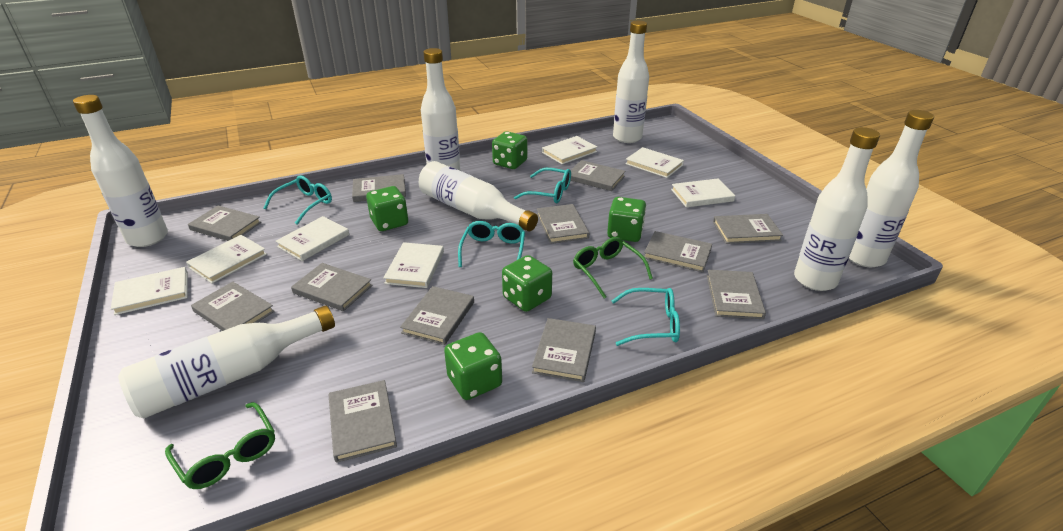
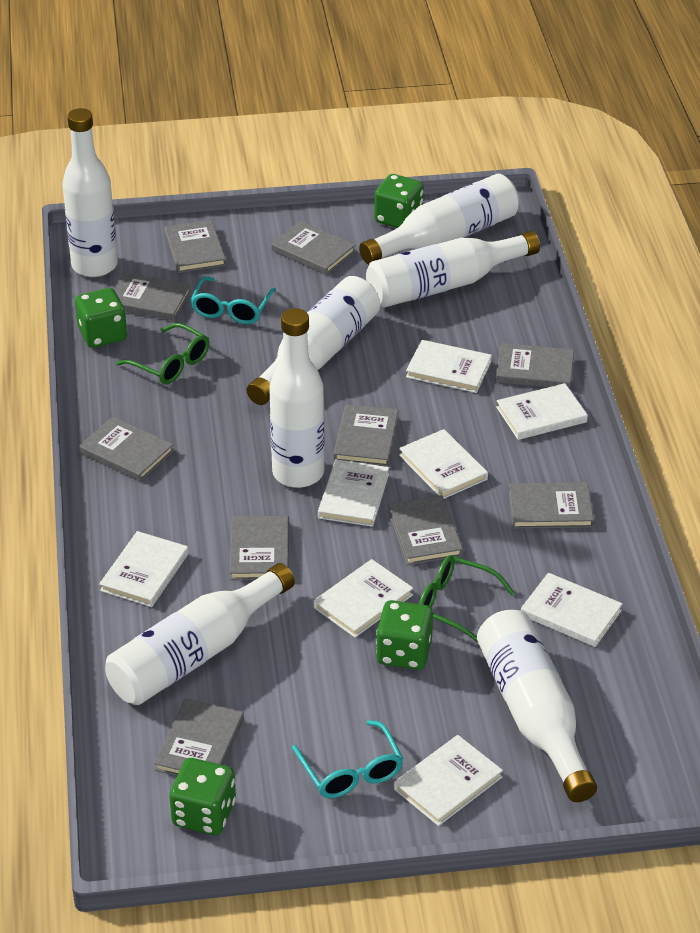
green dice: [366,186,408,231] [444,332,502,400] [492,131,527,169] [502,255,552,312] [607,197,646,242] = 5 -> [75,288,127,348] [169,758,236,835] [374,174,424,228] [376,600,433,670] = 4
grey book: [188,206,261,241] [191,282,275,331] [291,263,372,311] [329,380,397,463] [352,174,406,202] [400,286,474,345] [532,318,596,382] [537,204,589,244] [570,160,626,191] [644,231,712,272] [707,270,766,319] [713,214,783,244] = 12 -> [79,416,174,482] [114,273,191,320] [154,699,244,776] [164,220,226,273] [230,516,289,580] [272,221,356,275] [333,404,399,466] [388,495,463,565] [496,343,574,389] [509,482,594,529] = 10
turquoise glasses: [264,176,332,225] [458,221,525,267] [514,168,571,203] [612,288,680,346] = 4 -> [191,276,276,324] [292,720,403,798] = 2
white book: [111,267,188,315] [186,235,267,284] [276,216,349,261] [383,242,444,288] [542,136,597,164] [625,147,684,178] [671,179,735,207] = 7 -> [99,531,189,607] [313,559,413,638] [318,459,389,527] [394,735,503,826] [399,429,488,499] [406,340,492,393] [496,383,588,440] [521,573,622,647] = 8

